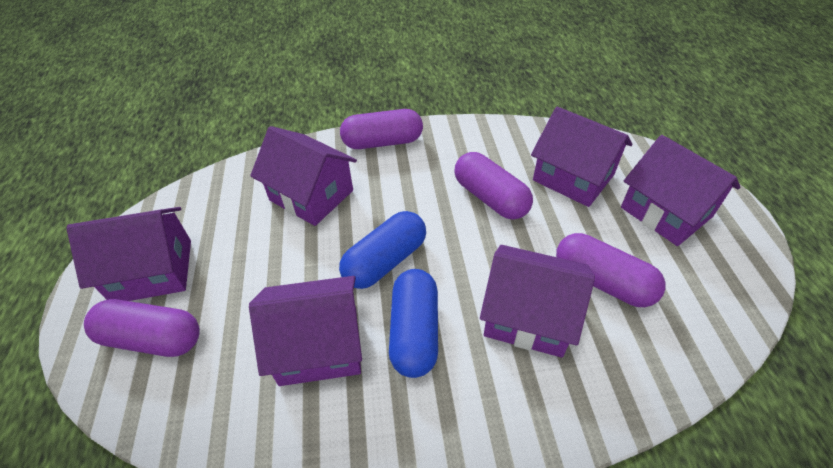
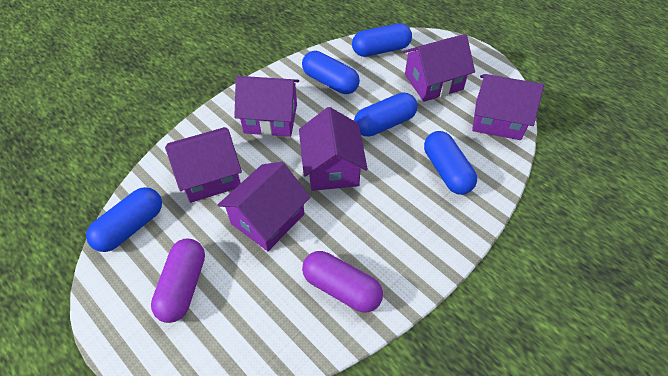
blue capsule: [339,211,426,289] [389,269,438,378] = 2 -> [86,187,162,252] [302,51,360,94] [352,23,412,57] [354,92,418,137] [424,131,477,195] = 5
purple capsule: [84,299,200,357] [340,109,423,149] [454,152,533,220] [556,233,666,307] = 4 -> [151,239,205,323] [302,251,383,313] = 2

